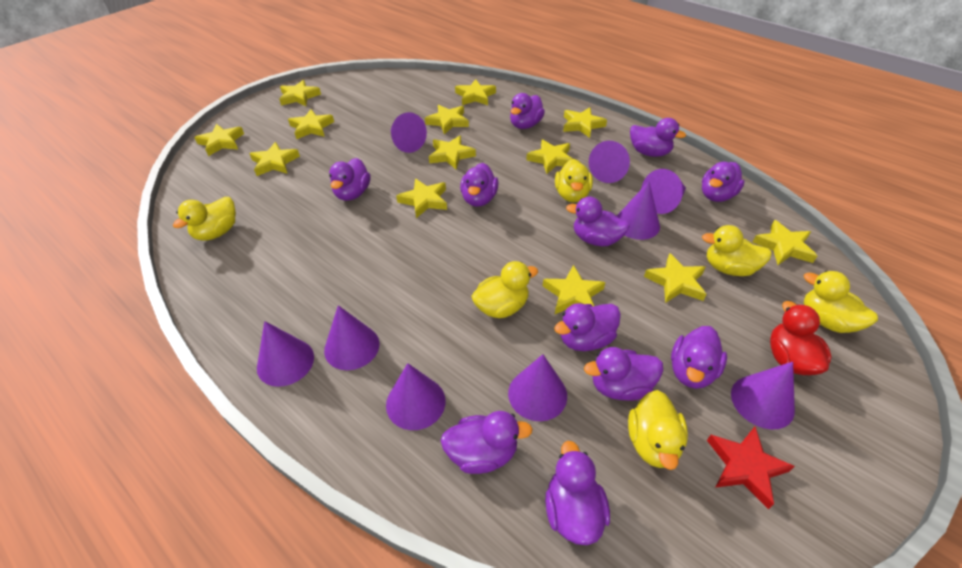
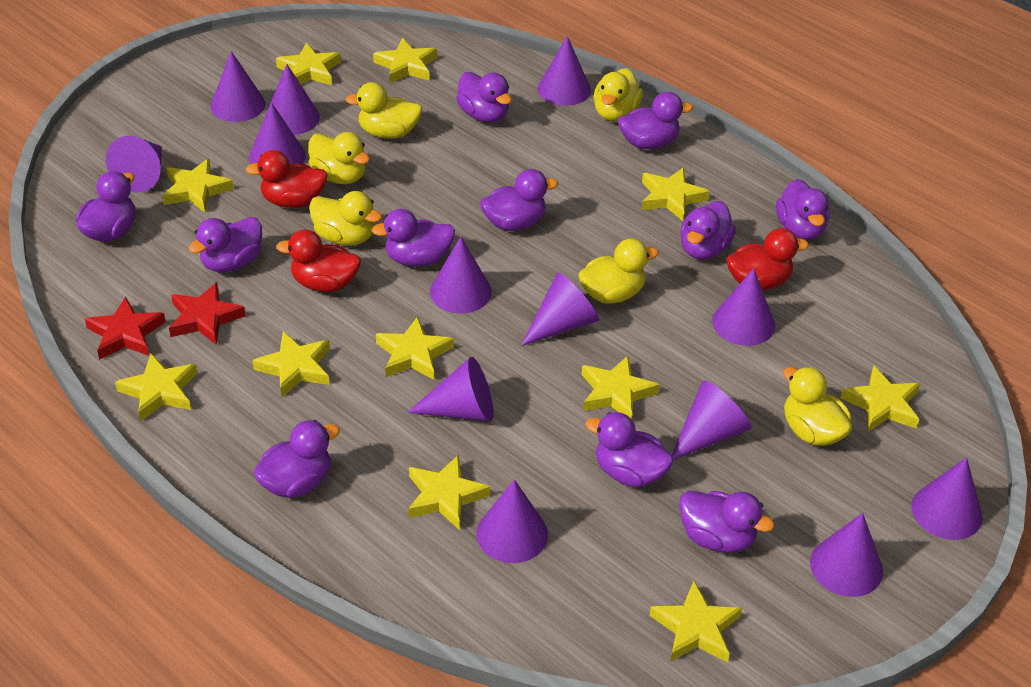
purple cone: [257,321,314,387] [324,305,379,370] [386,363,446,430] [391,112,427,153] [508,354,567,421] [589,141,630,183] [617,181,660,240] [641,169,686,214] [731,362,795,429] = 9 -> [106,136,162,193] [211,51,266,122] [249,102,306,164] [265,64,320,135] [407,357,494,421] [430,237,492,314] [476,479,548,563] [521,272,599,346] [538,36,591,106] [672,380,751,460] [712,268,775,346] [810,513,883,597] [911,457,983,540] = 13
red duck: [770,301,832,375] = 1 -> [245,150,328,208] [276,230,361,292] [726,228,809,290] = 3
red star: [707,427,795,509] = 1 -> [85,297,166,360] [169,282,246,345] = 2
yellow star: [194,124,244,156] [249,142,300,176] [279,80,321,106] [288,109,334,139] [396,179,447,218] [425,105,469,135] [429,136,476,169] [455,79,496,105] [526,139,573,174] [543,265,605,314] [563,107,607,138] [644,253,707,303] [752,220,817,265] = 13 -> [115,354,198,421] [162,159,234,213] [252,332,330,397] [276,43,341,85] [373,38,437,83] [376,316,454,380] [408,455,490,530] [581,356,659,419] [642,167,710,221] [649,581,742,663] [840,365,920,432] = 11

